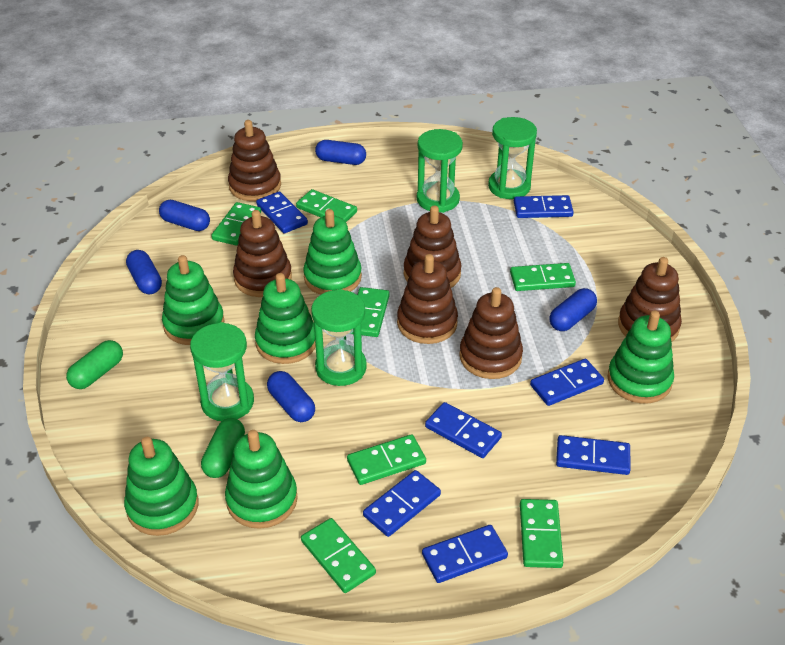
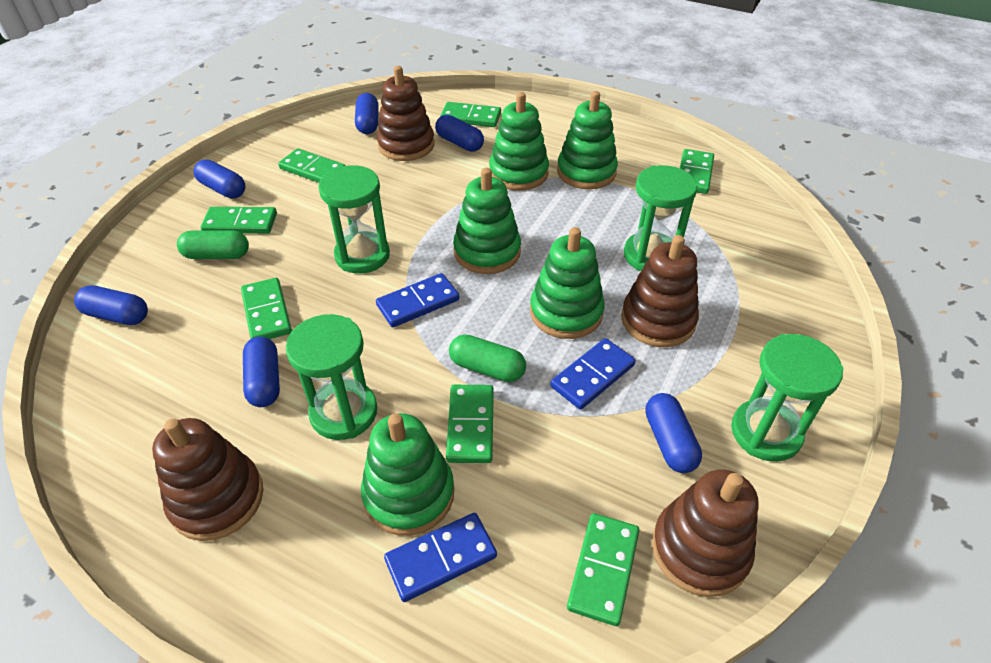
blue capsule: [126,250,162,294] [159,200,210,231] [267,371,315,422] [315,140,366,165] [549,288,597,331] = 5 -> [74,285,148,325] [194,159,245,199] [243,337,280,407] [355,93,379,134] [435,115,484,152] [645,393,702,473] = 6
blue domino: [256,191,308,233] [363,470,441,537] [422,525,508,583] [425,402,502,458] [514,195,574,218] [530,359,604,406] [556,435,631,475] = 7 -> [376,273,460,327] [384,513,497,602] [551,338,636,410] = 3
brown stacking toy: [228,120,281,201] [233,210,292,297] [397,254,458,344] [404,206,461,288] [459,287,523,379] [618,257,682,342] = 6 -> [152,418,263,541] [377,66,434,161] [621,235,699,347] [652,469,759,597] = 4
green stacking toy: [124,437,198,536] [162,255,225,345] [225,430,298,529] [255,273,316,364] [303,209,362,295] [607,311,674,404] = 6 -> [361,413,454,536] [453,168,521,274] [489,92,549,191] [530,227,605,339] [557,91,618,190] = 5

